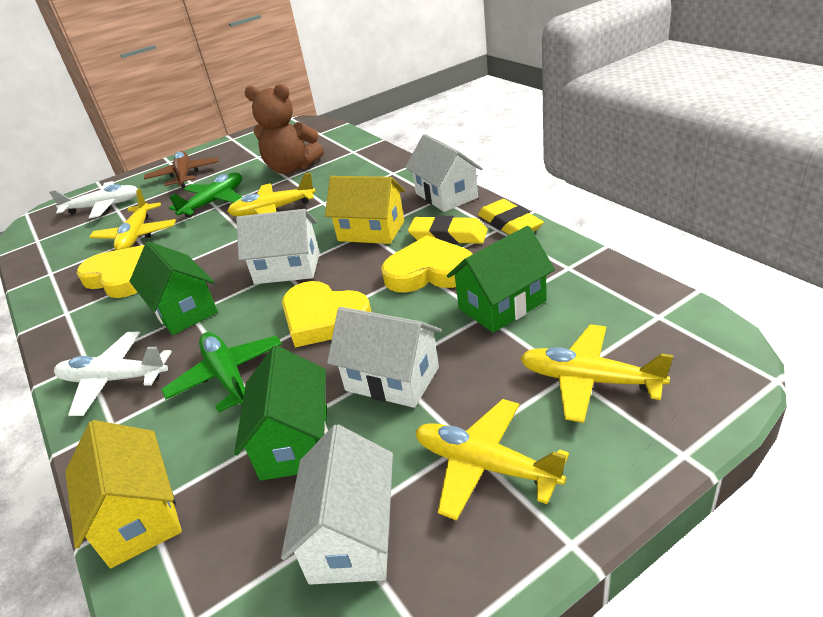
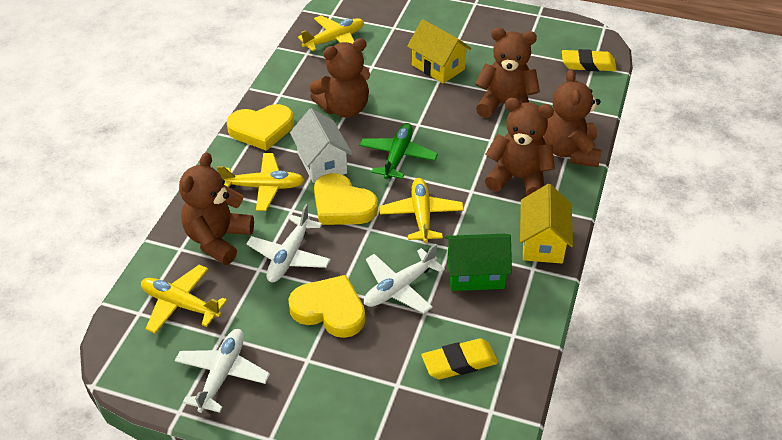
brown plane: [144,151,219,188] = 1 -> none = 0
brown teddy bear: [245,84,324,174] = 1 -> [179,152,254,265] [310,38,370,118] [475,28,540,118] [485,98,555,196] [544,69,602,167] = 5
green house: [130,241,218,335] [234,345,328,481] [447,226,555,333] = 3 -> [445,234,512,291] = 1
green plane: [161,332,282,413] [169,172,243,218] = 2 -> [359,123,438,179] = 1
white house: [236,209,320,284] [281,424,393,585] [327,307,442,408] [405,134,483,212] = 4 -> [290,108,352,183] = 1
white plane: [49,181,138,219] [54,332,172,416] = 2 -> [175,329,270,413] [246,204,331,282] [364,244,445,313] = 3

